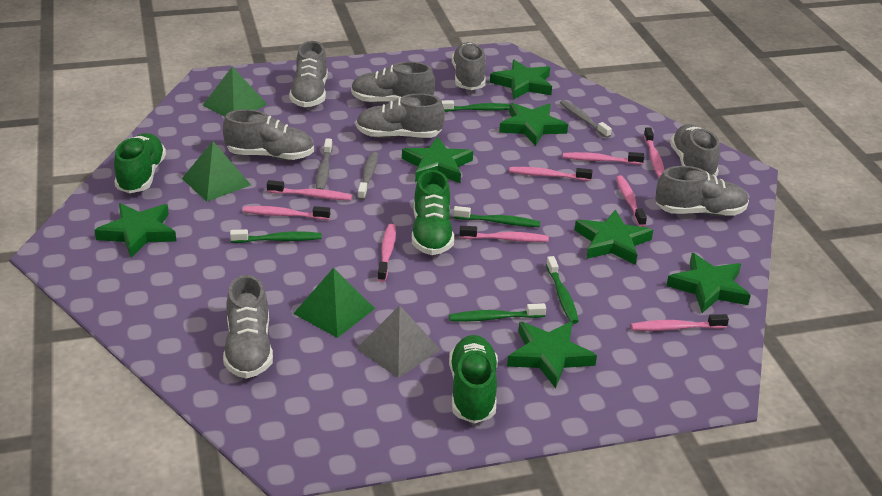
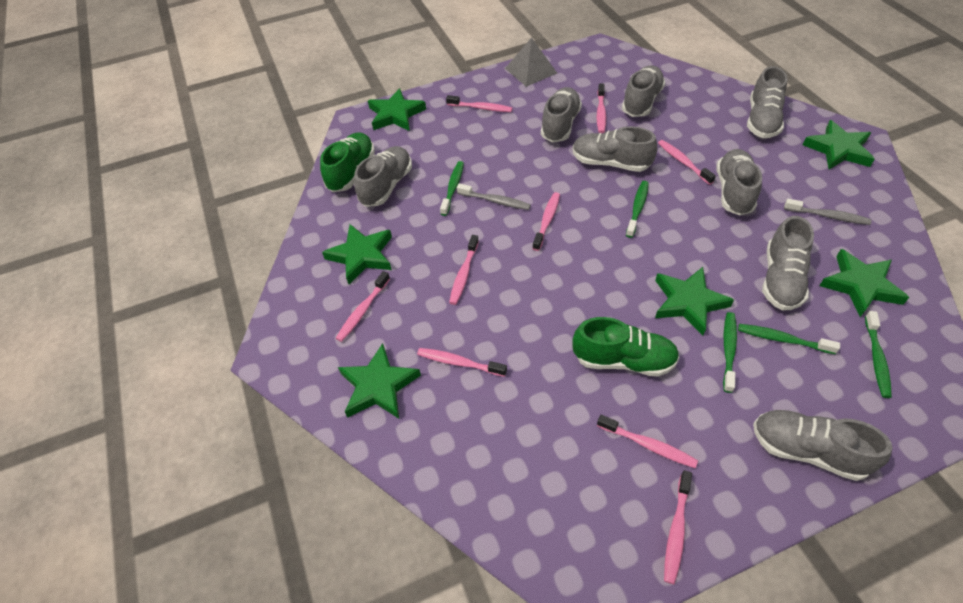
green pyramid: [182,141,251,201] [202,66,267,117] [293,268,375,338] = 3 -> none = 0
green shoe: [114,133,166,193] [412,170,454,255] [449,335,498,424] = 3 -> [320,132,375,192] [572,317,679,377] = 2
green star: [94,203,177,258] [402,137,473,183] [490,60,552,100] [499,103,568,146] [507,321,597,388] [575,210,653,265] [666,253,751,313] = 7 -> [322,224,392,284] [338,343,421,419] [368,88,426,131] [655,267,734,336] [803,120,875,169] [819,249,909,317] = 6
grey toothbrush: [316,138,333,189] [358,152,378,200] [560,100,612,138] = 3 -> [457,183,531,210] [784,199,872,225] = 2

